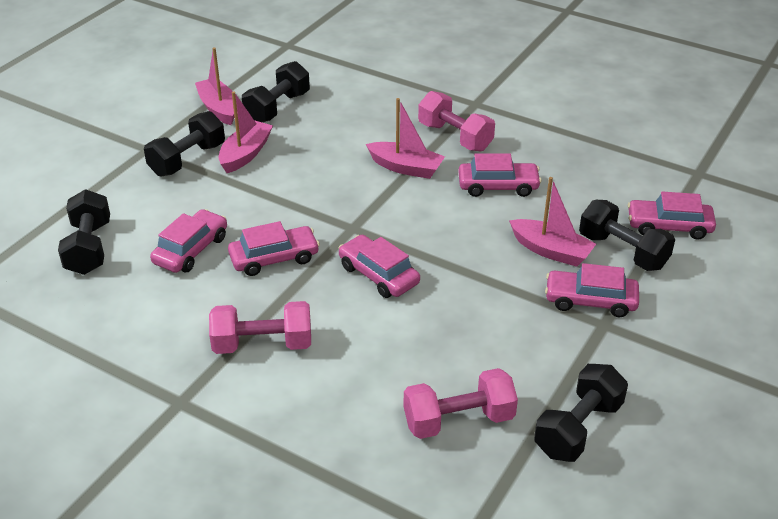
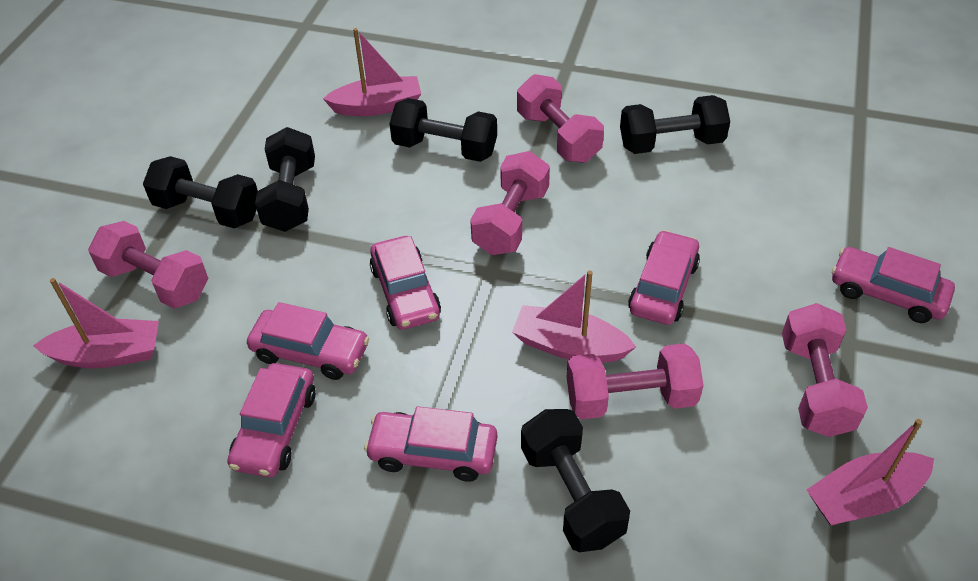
pink dumbbell: [209,301,311,354] [404,368,518,439] [418,91,495,151] = 3 -> [88,221,209,309] [470,151,550,255] [517,74,604,163] [567,343,704,420] [782,303,868,437] = 5

